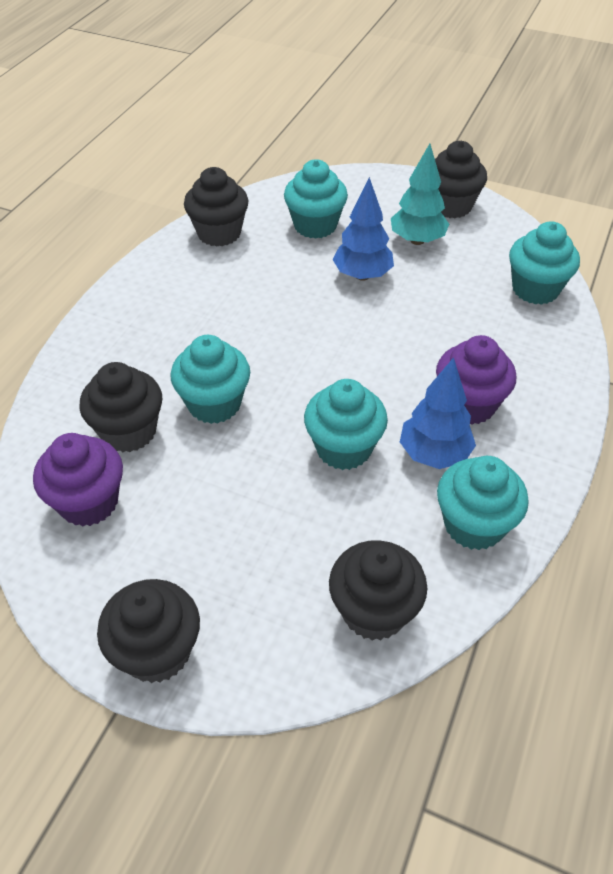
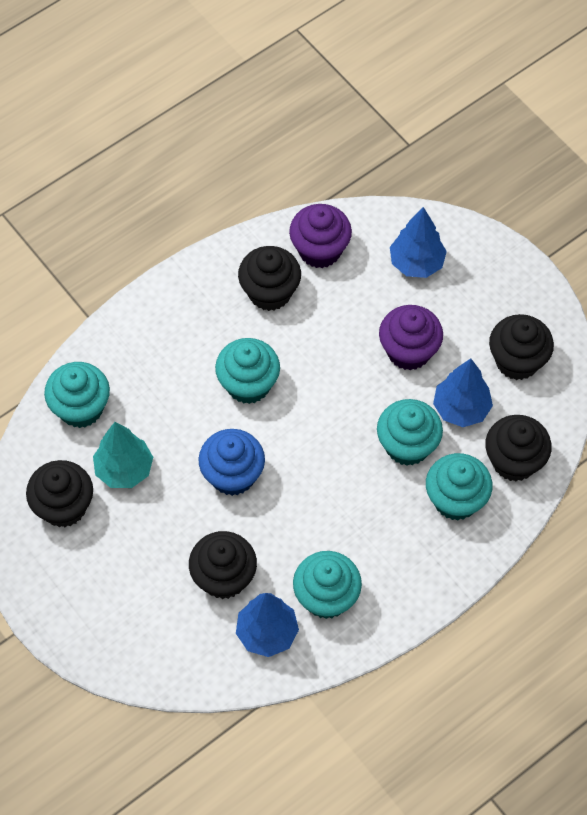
blue cupcake: none = 0 -> [198,429,265,496] = 1
blue tree: [332,177,394,281] [400,357,476,469] = 2 -> [236,593,299,657] [390,207,447,278] [433,358,493,427] = 3

